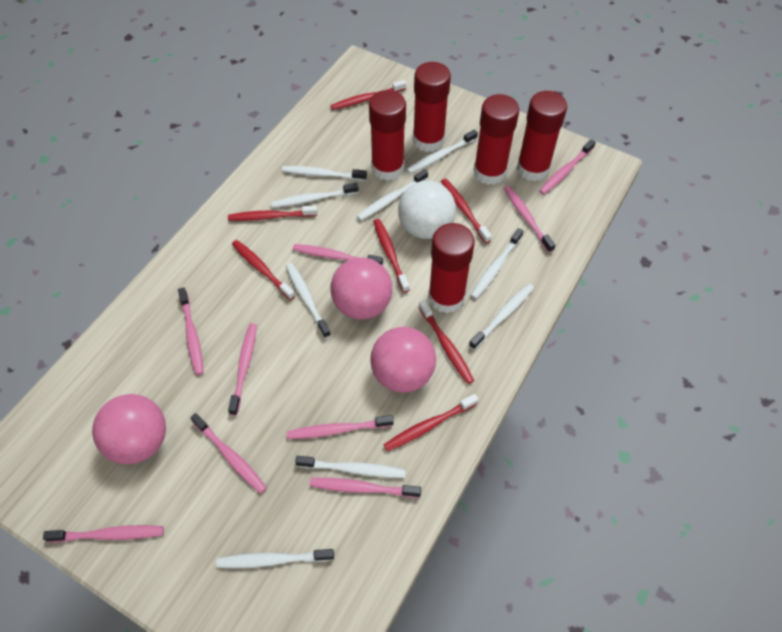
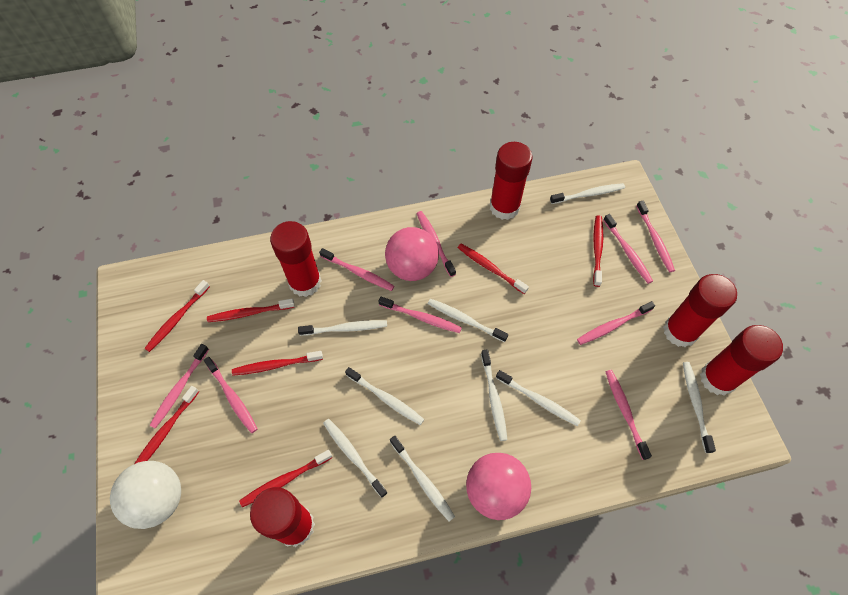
pink ball: [92,394,166,464] [330,257,392,319] [370,327,436,393] = 3 -> [385,227,439,281] [466,453,531,520] = 2

